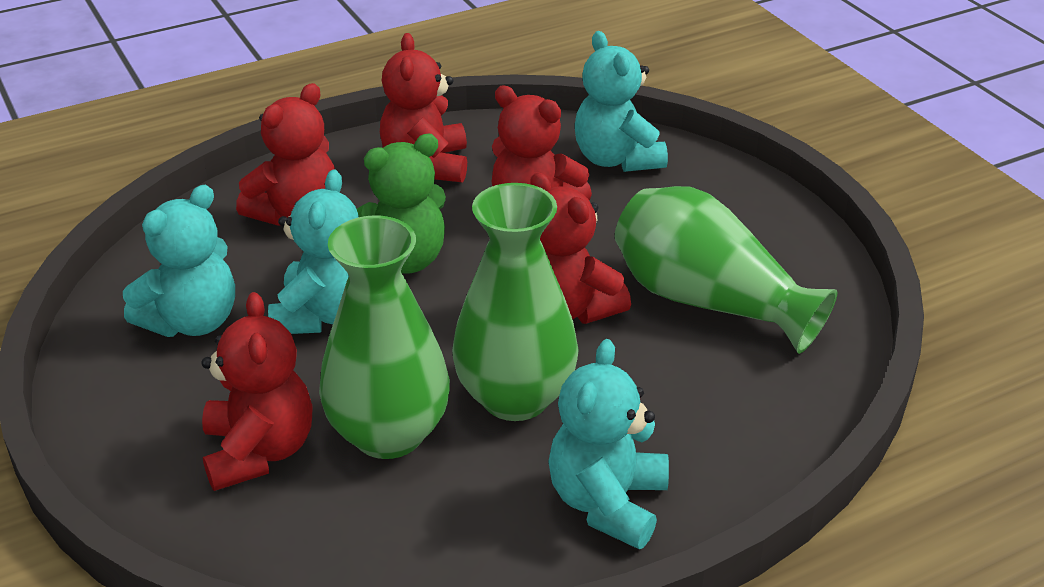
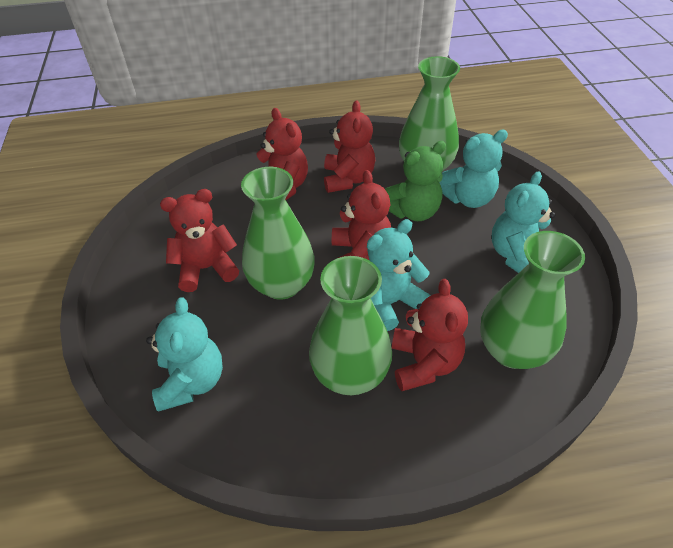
green vase: [319,215,450,459] [452,183,579,421] [615,186,837,354] = 3 -> [241,167,315,300] [309,256,392,395] [399,56,460,171] [480,231,585,369] = 4

